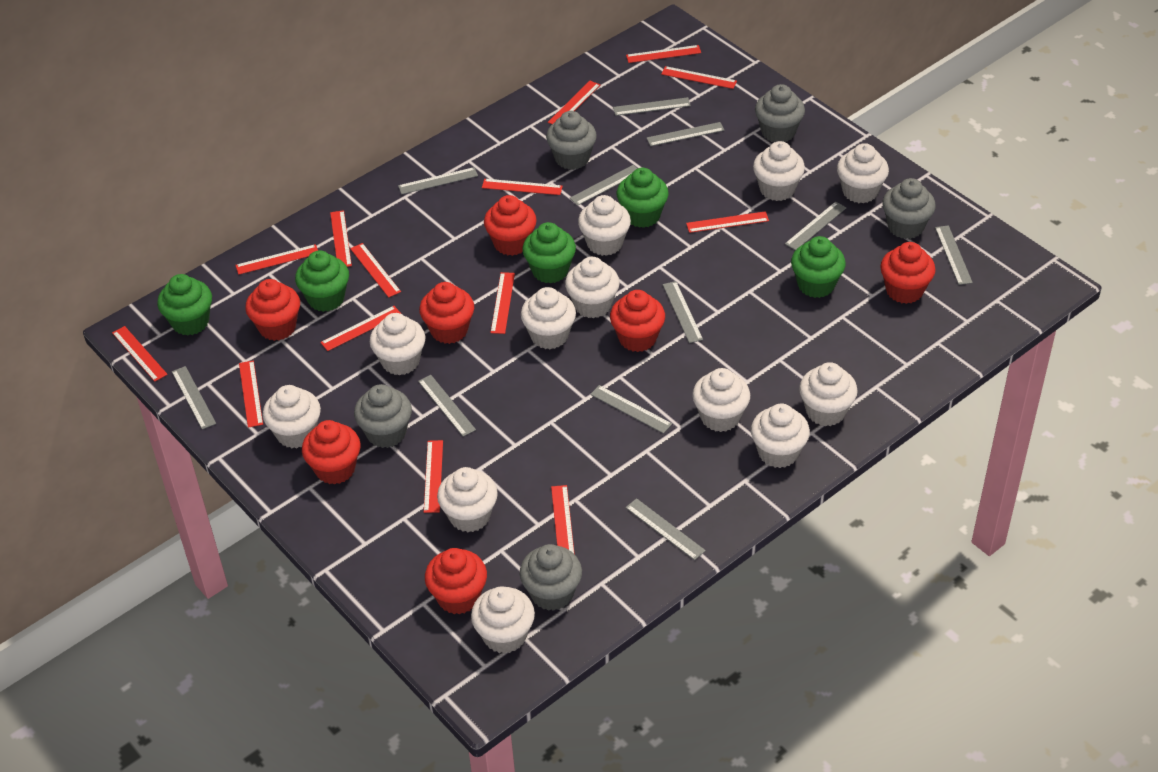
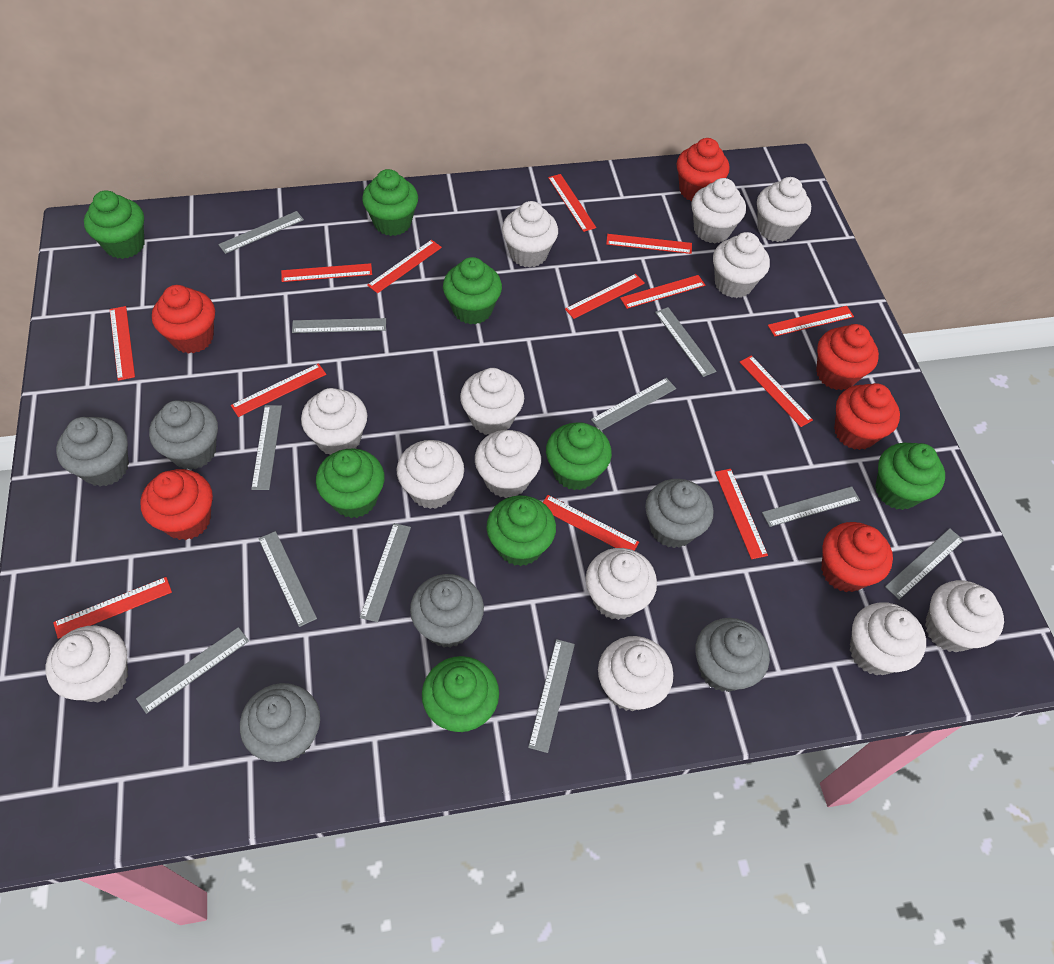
green cupcake: [157,274,212,336] [295,250,349,312] [522,222,576,283] [616,168,669,228] [791,236,846,298] = 5 -> [84,190,145,259] [316,448,385,518] [362,169,418,236] [422,656,499,733] [443,257,502,325] [487,495,556,566] [546,422,612,490] [875,443,945,510] = 8
grey cupcake: [354,384,412,448] [520,544,582,611] [546,111,597,170] [755,84,805,142] [882,178,936,239] = 5 -> [56,417,129,487] [149,400,218,470] [240,683,320,762] [410,574,484,648] [645,479,714,548] [695,618,770,692] = 6
red cupcake: [245,279,300,341] [302,420,361,485] [419,282,474,344] [425,548,487,614] [484,195,537,256] [610,290,665,352] [880,242,936,304] = 7 -> [140,469,213,540] [152,285,215,354] [677,138,729,201] [816,324,879,390] [821,522,893,592] [834,383,900,450] = 6
red ruler: [112,326,168,382] [235,244,318,275] [239,360,263,428] [320,306,401,351] [330,210,352,267] [350,243,401,298] [424,440,443,513] [482,179,563,195] [490,272,515,334] [548,81,600,124] [551,485,575,554] [626,45,701,63] [661,66,737,89] [686,211,769,233] = 14 -> [53,577,172,639] [110,306,135,381] [231,363,326,417] [281,263,372,282] [367,240,442,293] [543,495,639,551] [548,174,596,232] [565,274,645,319] [606,234,692,254] [620,275,705,309] [715,469,768,559] [740,355,813,427] [768,306,854,337] = 13
white cupcake: [263,385,321,448] [370,313,425,375] [437,467,498,532] [471,587,535,654] [521,287,576,349] [565,257,620,318] [578,195,631,256] [692,368,750,432] [751,403,810,468] [753,141,805,201] [799,362,858,426] [837,143,889,203] = 12 -> [45,626,128,702] [301,388,367,455] [397,440,464,509] [460,368,524,435] [475,430,541,498] [502,201,558,268] [586,548,657,620] [598,636,673,711] [691,178,746,243] [713,232,770,298] [757,177,811,242] [850,602,926,675] [925,580,1004,652] = 13

